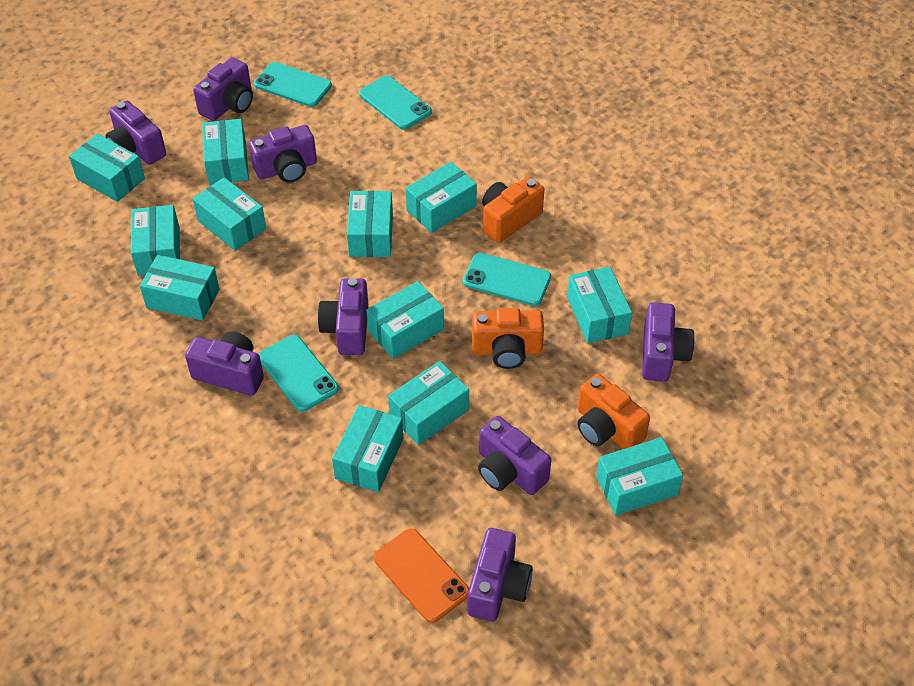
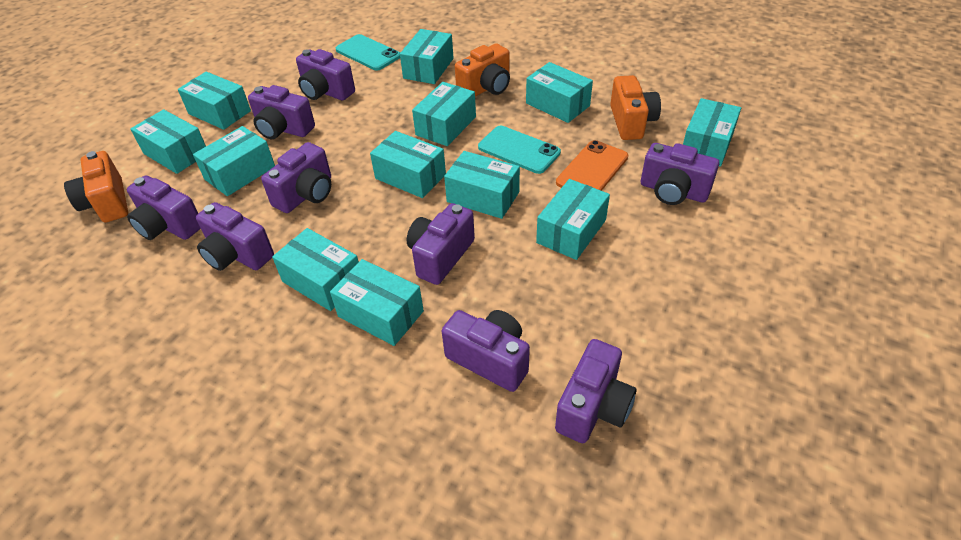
purple camera: [106,101,166,165] [185,331,264,396] [193,57,253,121] [249,125,317,182] [317,278,368,355] [467,528,533,621] [478,416,551,495] [642,302,695,382] = 8 -> [127,176,201,240] [196,202,274,271] [248,85,315,139] [261,142,331,213] [296,49,355,101] [407,203,475,285] [442,310,530,392] [555,339,636,443] [641,143,719,205] = 9
turquoise phone: [254,62,332,107] [259,335,339,412] [359,76,432,130] [463,253,551,306] = 4 -> [336,34,400,71] [478,126,561,174] = 2

